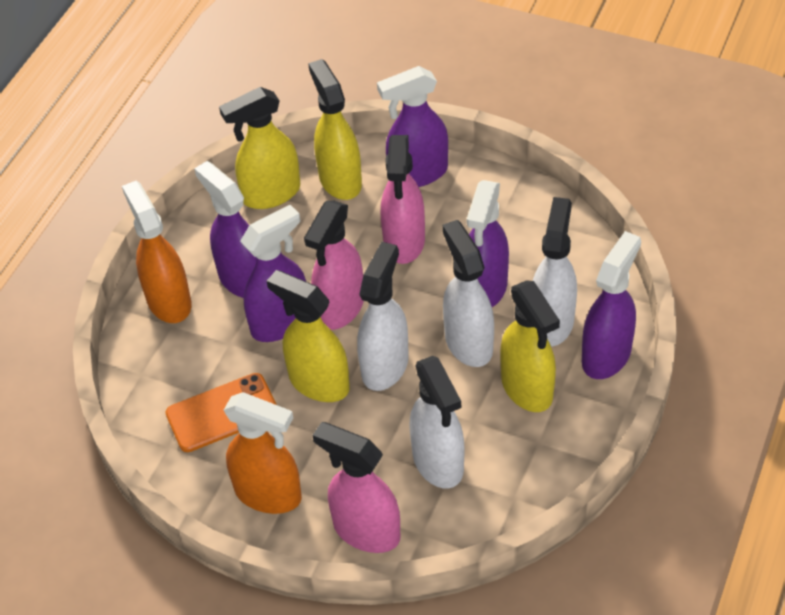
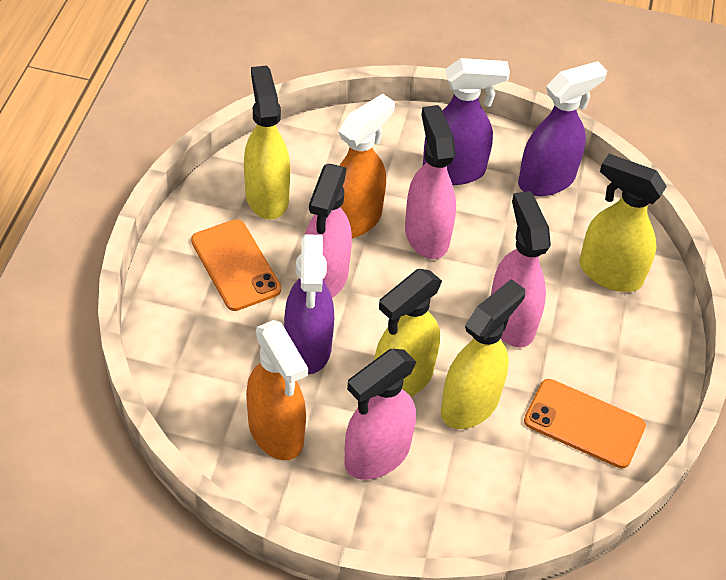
orange phone: [166,373,277,452] = 1 -> [191,219,281,311] [524,379,646,468] = 2
pink spray bottle: [304,201,364,330] [312,422,400,553] [381,135,425,264] = 3 -> [305,164,352,298] [344,349,416,480] [405,105,456,259] [491,191,551,347] = 4
purple spray bottle: [194,161,256,298] [240,205,306,342] [377,66,448,187] [466,180,509,307] [582,231,641,379] = 5 -> [284,234,334,374] [423,58,510,185] [518,61,607,196] = 3
white spray bottle: [357,242,409,391] [409,356,464,489] [442,220,494,367] [533,197,577,347] = 4 -> none = 0

